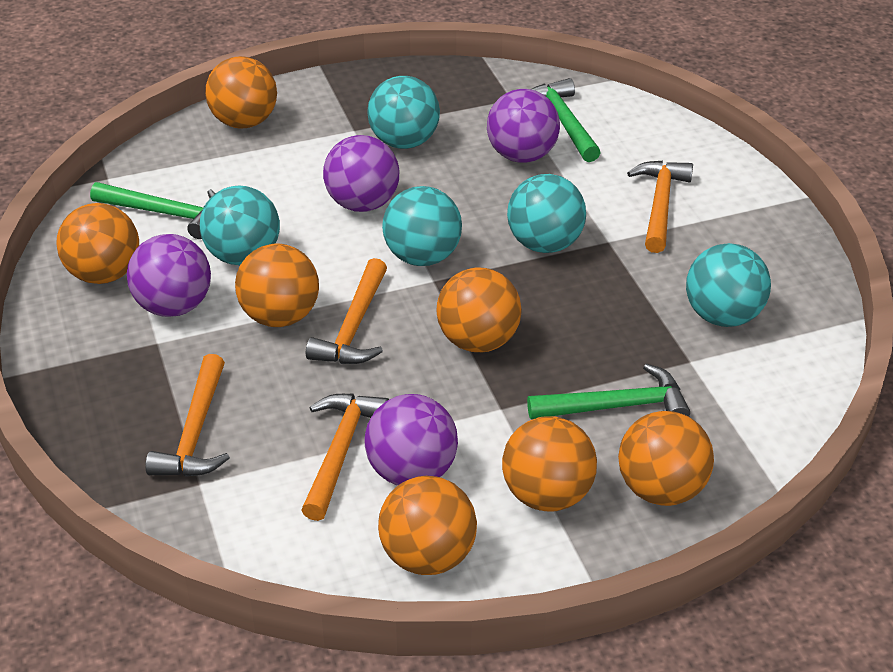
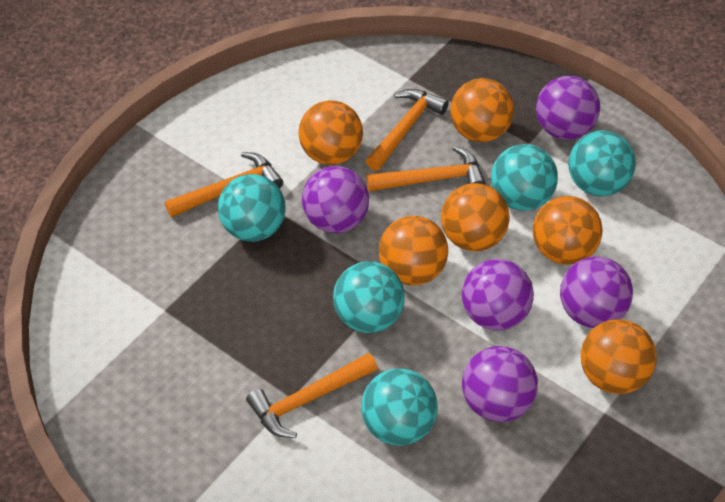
green hammer: [90,182,216,239] [527,364,690,419] [531,78,601,162] = 3 -> none = 0
orange ball: [56,203,139,284] [205,56,277,128] [235,244,319,327] [378,476,477,575] [437,267,522,352] [502,416,597,512] [618,411,714,506] = 7 -> [299,100,363,165] [379,216,448,286] [441,183,510,252] [450,78,514,142] [533,196,603,265] [581,319,657,394] = 6
purple ball: [127,234,211,317] [323,135,399,212] [364,394,458,486] [487,89,560,163] = 4 -> [302,166,369,233] [462,259,534,331] [462,346,538,422] [536,76,600,140] [560,256,633,328] = 5

